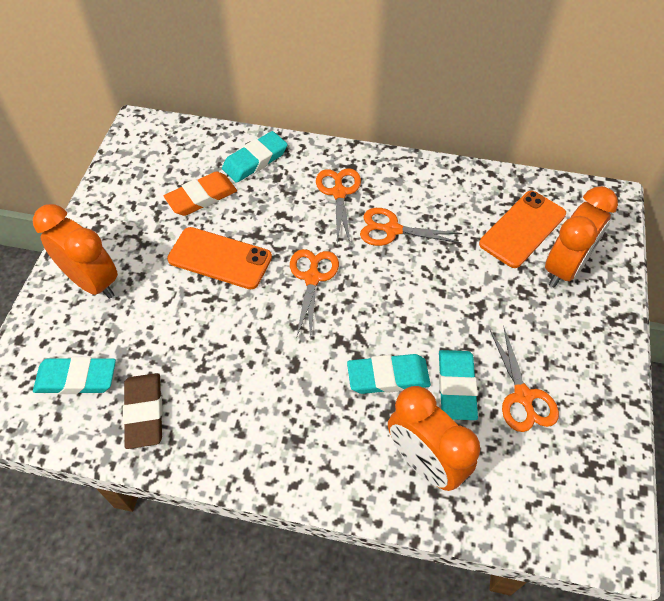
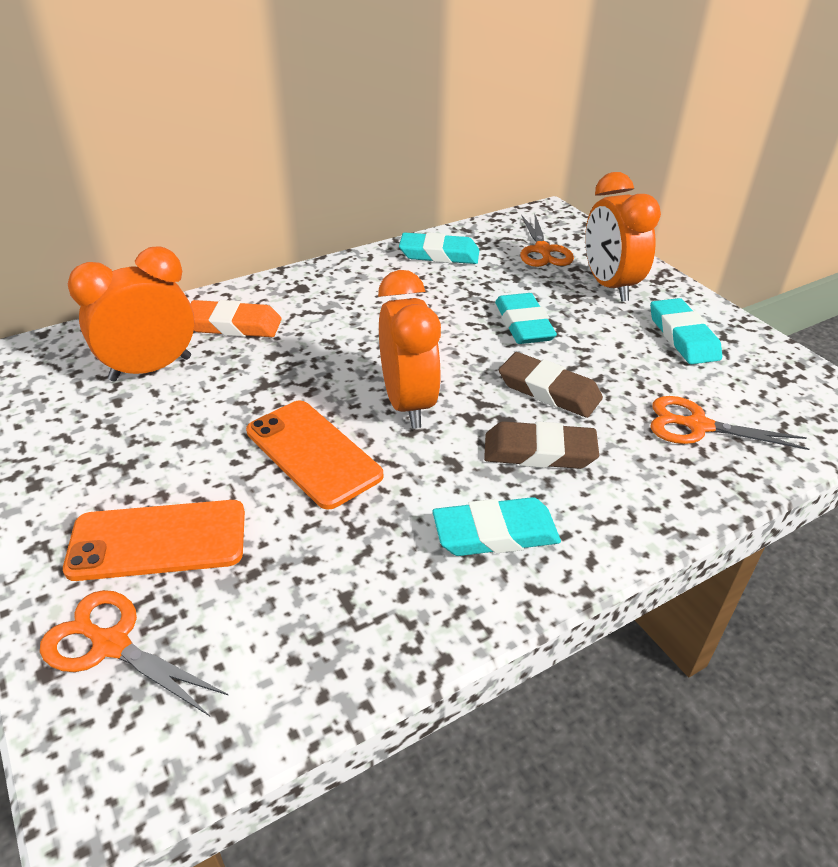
brown eraser: [123,373,163,449] = 1 -> [484,421,599,469] [499,352,603,418] = 2
orange scissors: [290,249,339,339] [316,168,361,244] [360,208,462,246] [490,326,559,432] = 4 -> [40,590,229,716] [520,215,574,267] [650,396,809,450] = 3

